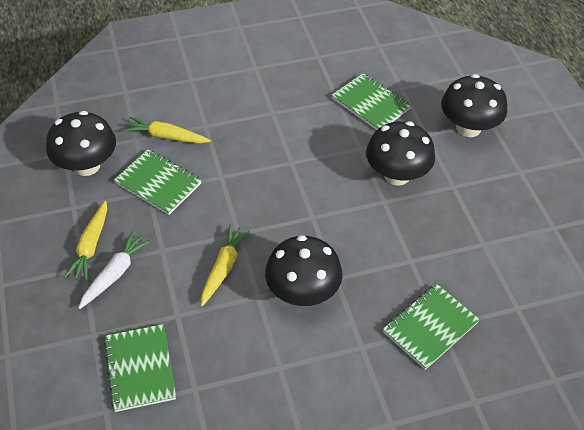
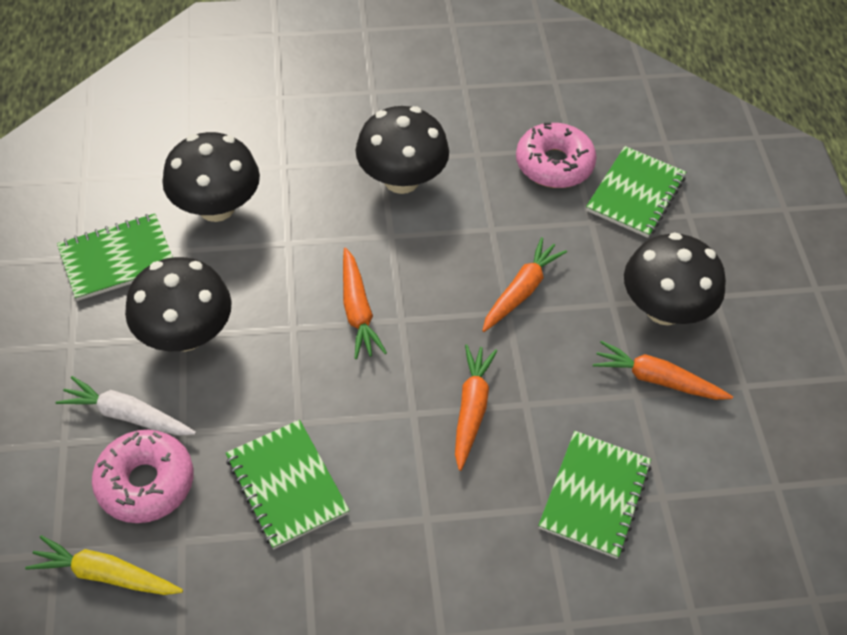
orange carrot: none = 0 -> [343,247,387,359] [455,344,497,471] [482,237,567,332] [593,341,733,400] = 4
pink donut: none = 0 -> [92,430,193,523] [516,123,596,188] = 2
yellow carrot: [64,200,107,281] [123,117,211,144] [201,224,251,306] = 3 -> [25,535,183,595] = 1

